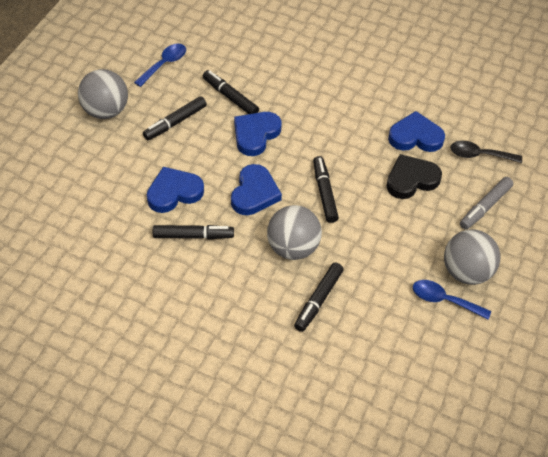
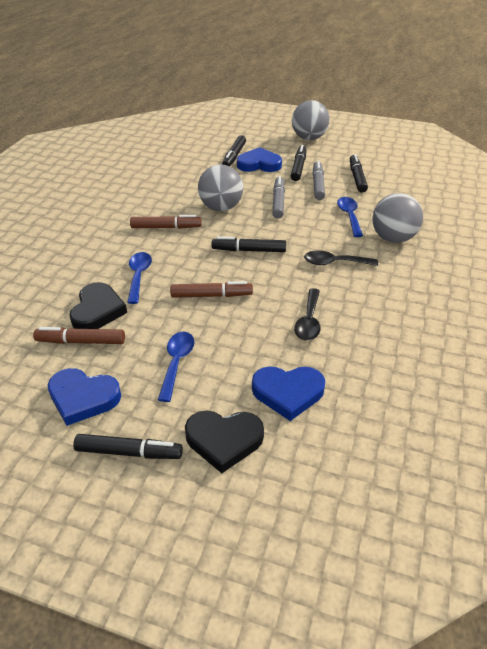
black heart: [386,154,442,199] = 1 -> [69,282,127,329] [185,410,264,473] = 2
black spoon: [450,140,522,163] = 1 -> [294,288,320,341] [304,251,378,266] = 2
blue heart: [147,167,204,213] [231,164,282,215] [234,112,282,156] [388,111,445,152] = 4 -> [48,368,121,426] [237,147,282,172] [252,366,325,421] = 3
blue spoon: [134,44,186,87] [413,280,491,320] = 2 -> [127,252,152,304] [158,332,194,402] [337,197,363,237] = 3
brown marker: none = 0 -> [33,327,125,344] [130,215,202,229] [170,281,253,298] = 3
grey marker: [460,177,513,230] = 1 -> [272,176,285,219] [313,160,325,200] = 2

